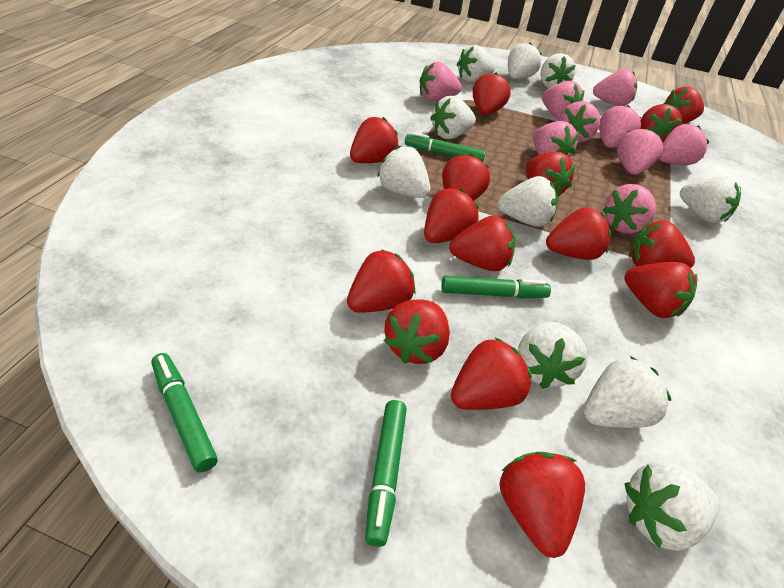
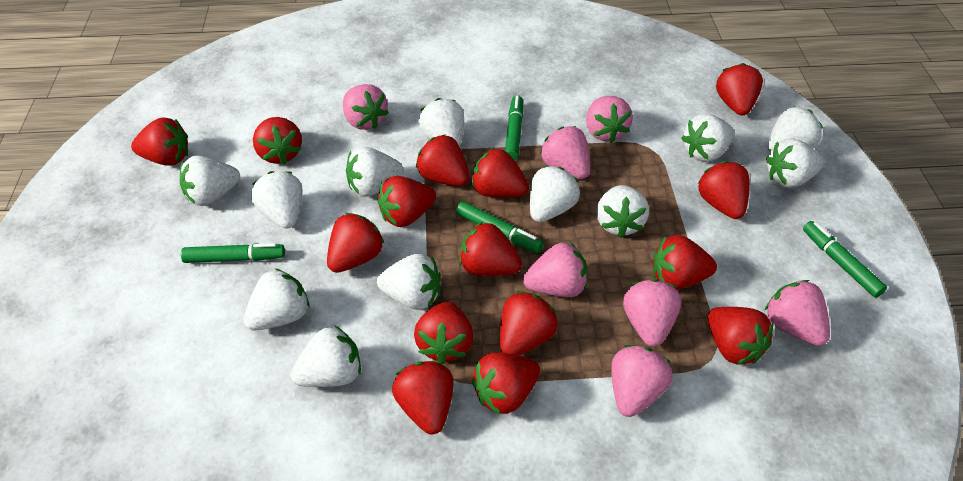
pink strawberry: [419,62,462,101] [533,121,579,158] [542,81,584,119] [559,101,600,143] [593,69,637,106] [599,105,641,148] [603,184,656,234] [617,128,663,175] [659,124,709,165] = 9 -> [343,84,389,130] [523,242,588,297] [540,126,590,179] [586,96,633,143] [611,345,672,417] [623,279,681,347] [765,280,830,346] = 7
white strawberry: [377,146,430,198] [430,96,476,139] [457,45,495,82] [498,176,558,227] [508,42,542,79] [518,322,588,389] [540,53,576,88] [584,356,671,428] [624,461,719,551] [680,176,741,223] = 10 -> [180,156,240,206] [243,268,310,330] [251,171,303,229] [291,325,361,387] [346,147,403,197] [377,254,441,310] [419,98,464,147] [530,166,580,222] [596,185,649,238] [681,114,734,162] [766,138,823,188] [768,106,823,152] = 12

